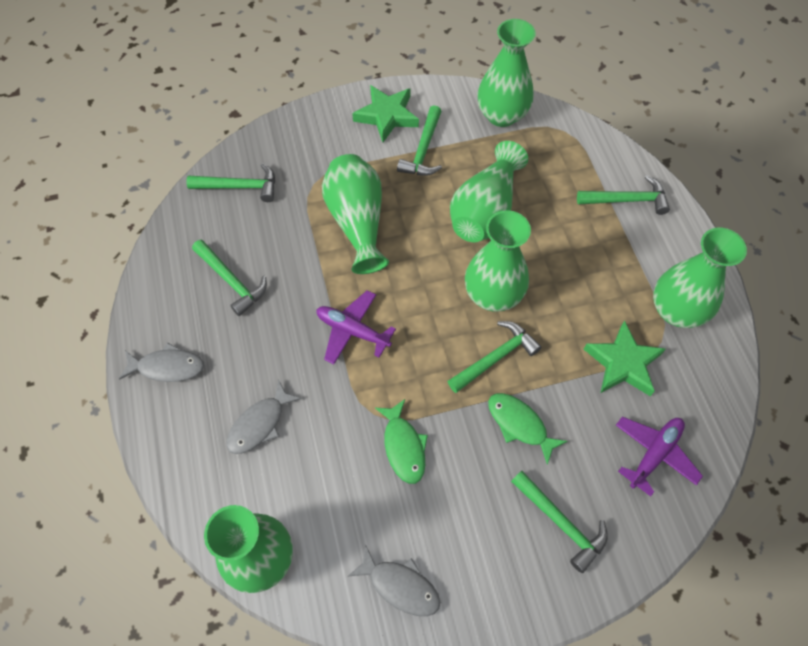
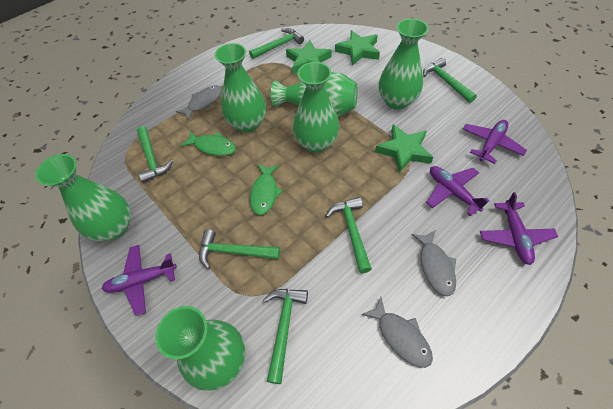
green star: [352,85,419,142] [584,320,666,396] = 2 -> [286,40,332,74] [335,30,380,66] [375,124,433,173] = 3
purple plane: [316,290,396,364] [616,417,703,496] = 2 -> [102,245,177,316] [426,166,490,216] [463,120,527,164] [480,192,558,265] = 4

